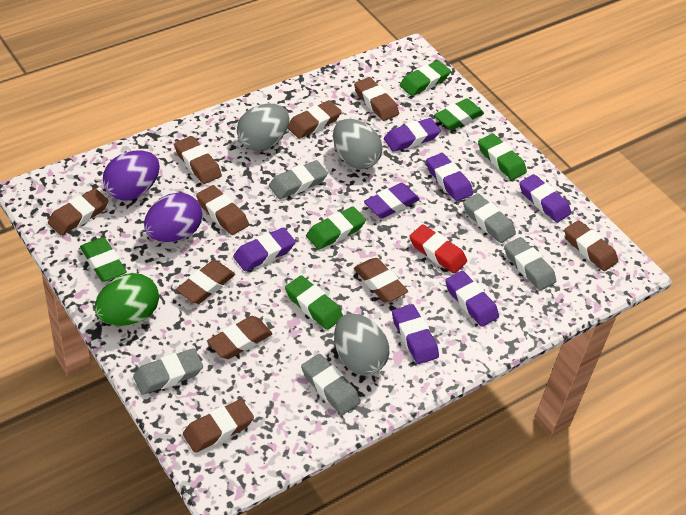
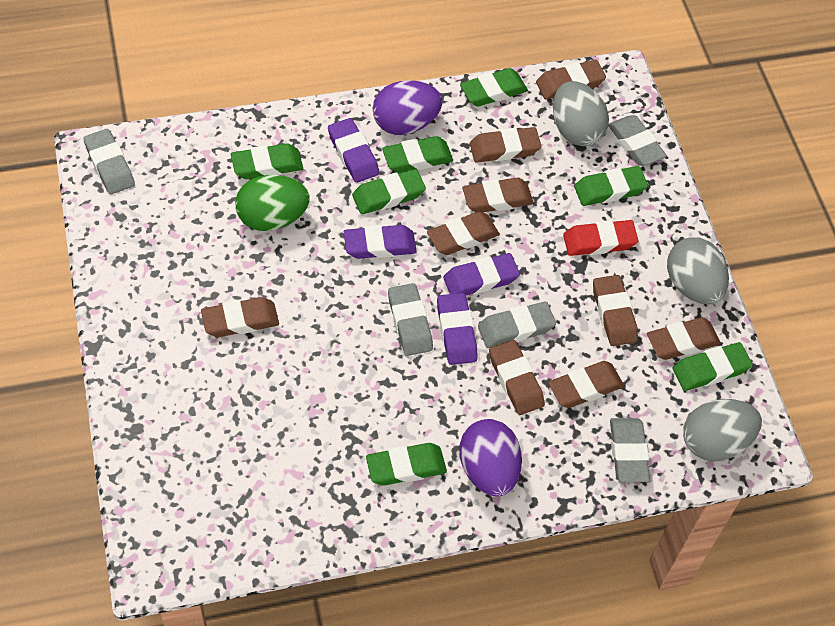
brown eraser: [48,189,108,235] [174,136,222,184] [176,260,235,304] [183,399,254,453] [196,185,249,235] [207,316,272,359] [288,100,342,139] [354,77,399,121] [354,258,408,302] [564,220,618,271] = 10 -> [201,297,279,337] [427,211,499,255] [462,177,534,212] [470,127,541,163] [489,340,545,415] [536,60,606,100] [548,361,624,408] [593,275,638,346] [647,317,721,360] = 9
green eraser: [80,237,127,282] [285,275,343,330] [306,207,366,250] [399,60,451,96] [434,98,484,130] [478,134,527,180] = 6 -> [231,143,303,179] [352,169,426,214] [366,443,447,486] [382,136,453,173] [460,68,528,106] [574,166,648,206] [673,342,752,391] = 7
purple eraser: [233,227,296,271] [364,183,420,218] [384,118,441,152] [392,304,439,364] [426,153,473,201] [445,271,499,327] [519,174,571,222] = 7 -> [328,118,379,183] [344,225,417,259] [437,293,478,365] [443,253,520,295] = 4

